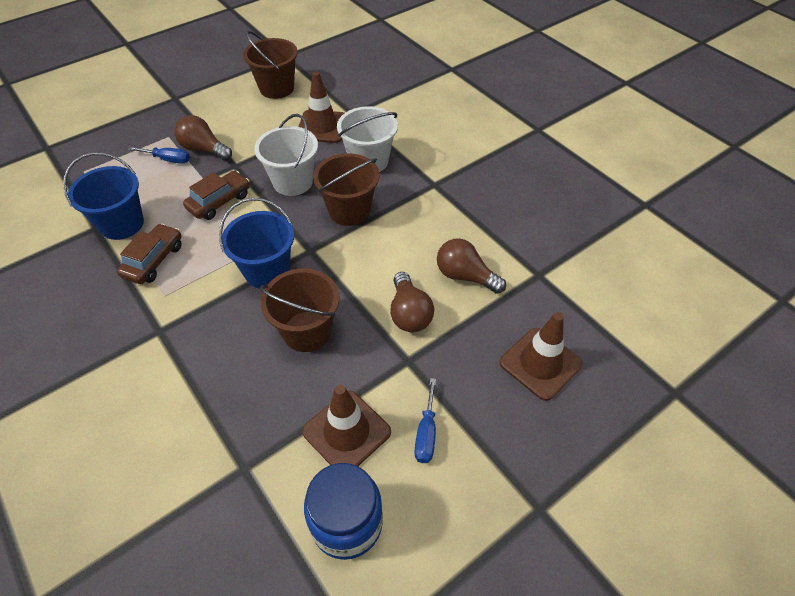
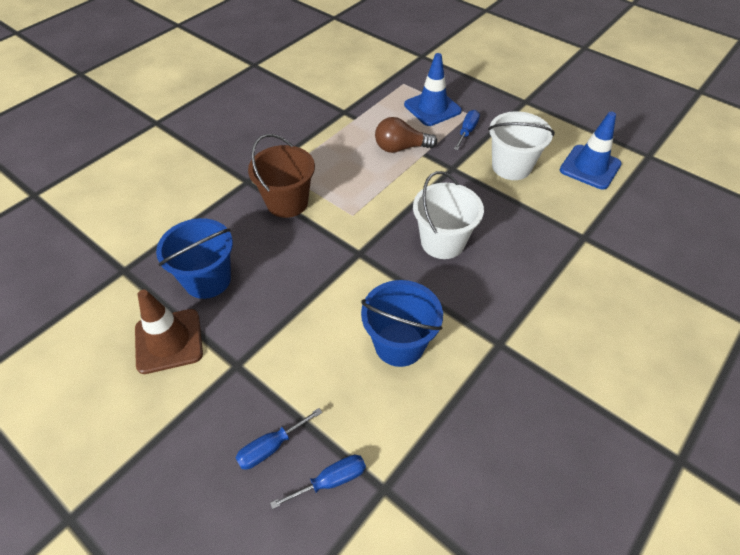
blue jar: [304,463,383,560] = 1 -> none = 0
blue screwdriver: [128,147,190,164] [414,378,436,463] = 2 -> [236,408,322,469] [270,455,366,509] [454,110,480,150] = 3
blue traffic cone: none = 0 -> [404,53,462,126] [560,112,622,190] = 2
brown bucket: [243,31,298,99] [260,268,339,352] [313,153,379,226] = 3 -> [248,134,315,218] = 1
brown car: [117,224,182,284] [183,171,250,220] = 2 -> none = 0
brown light bulb: [175,115,232,161] [390,272,434,332] [437,238,506,294] = 3 -> [375,117,437,153] = 1
brown traffic cone: [298,71,344,143] [302,385,391,466] [500,312,583,401] = 3 -> [135,290,203,374] = 1

